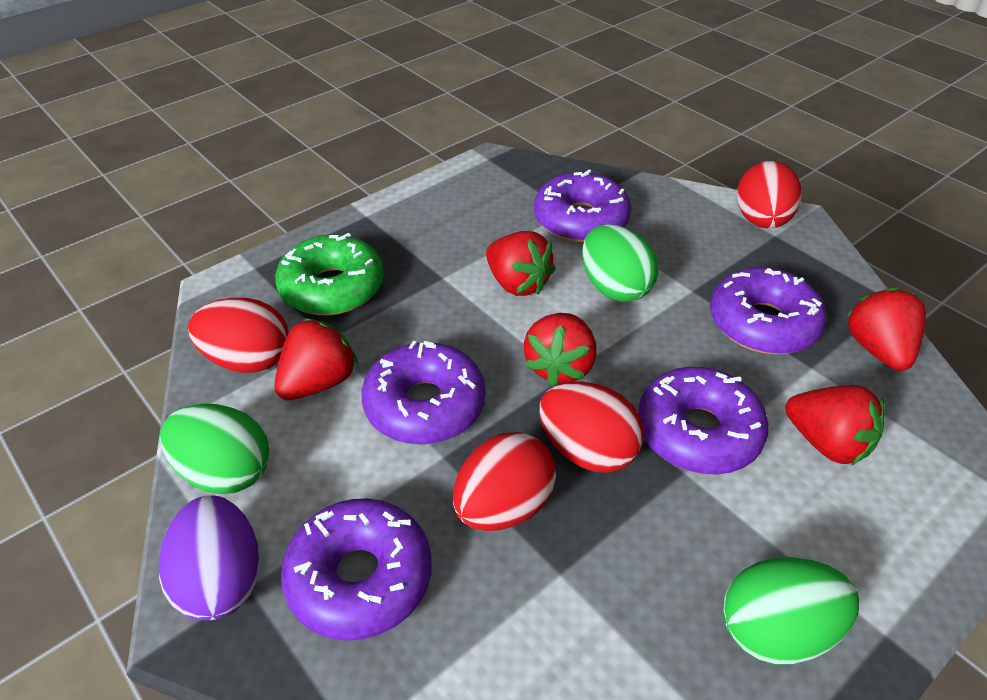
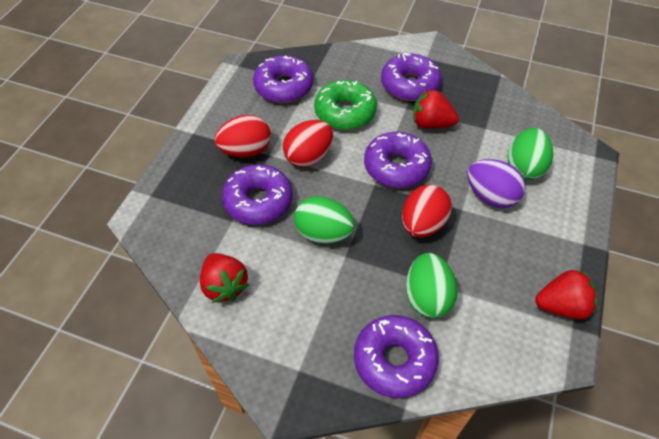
red egg: [188,298,289,373] [453,432,556,531] [539,382,644,473] [737,161,802,229] = 4 -> [215,115,271,158] [283,120,333,167] [402,184,452,237] = 3
red strawberry: [274,318,358,400] [486,231,556,296] [524,313,597,387] [785,385,885,466] [846,287,926,371] = 5 -> [200,253,249,303] [413,89,459,129] [535,269,598,319] = 3

